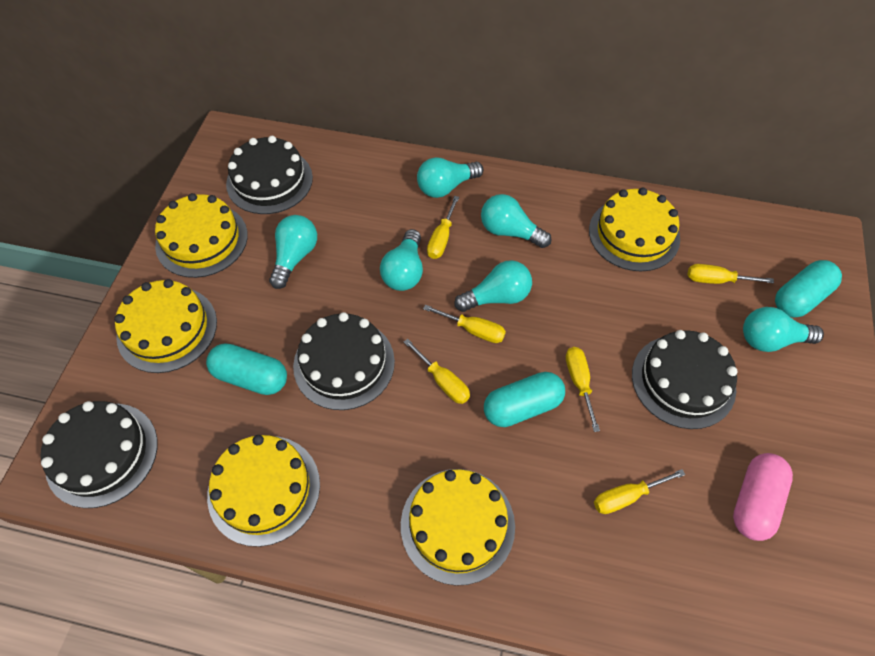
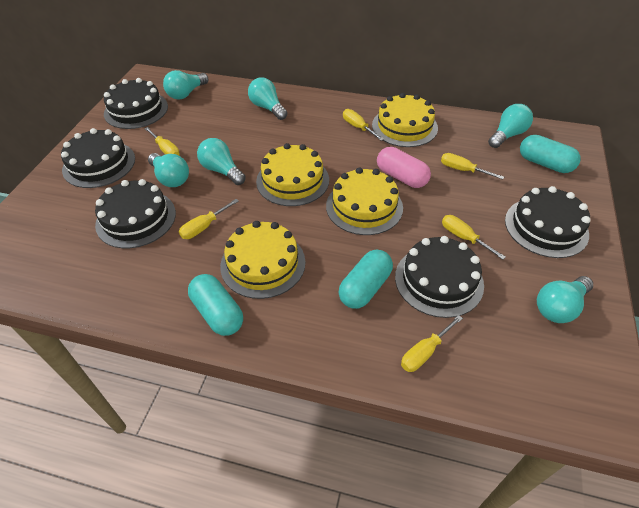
black cake: [41,401,158,508] [226,136,313,214] [293,312,395,410] [632,330,738,429] = 4 -> [61,128,135,188] [95,179,176,248] [104,78,168,129] [395,236,484,318] [505,186,590,258] = 5
yellow cake: [114,279,217,373] [155,193,248,278] [207,435,320,547] [401,469,515,586] [589,188,680,271] = 5 -> [220,221,305,299] [256,143,329,206] [326,167,403,235] [372,93,438,147] = 4

